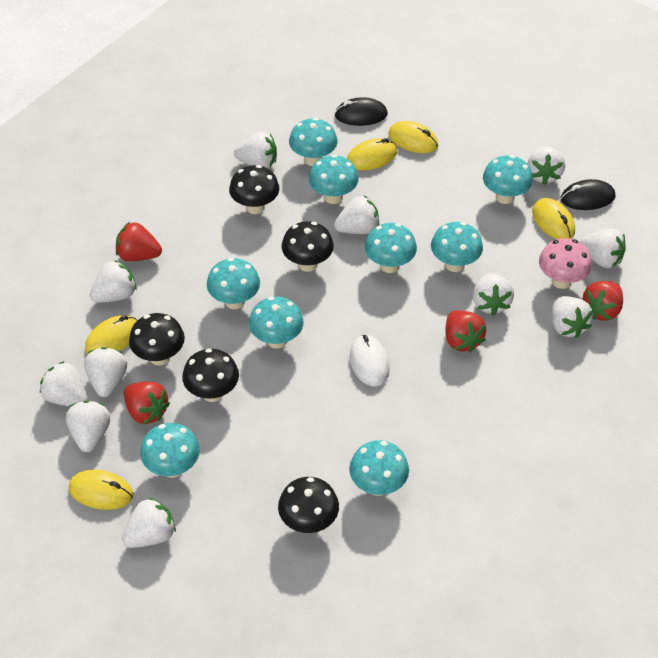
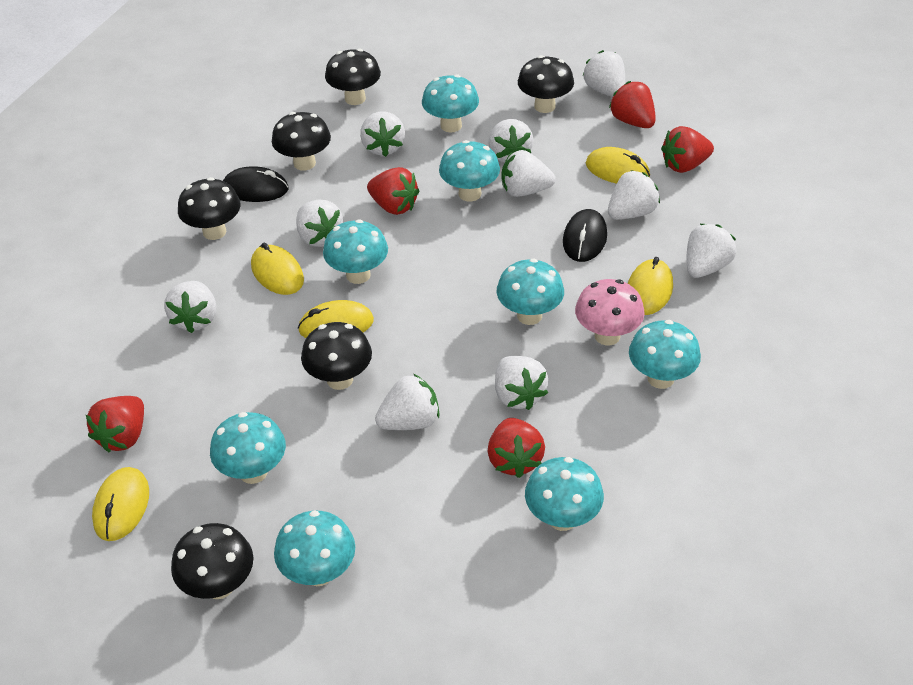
black mushroom: [129,313,185,365] [182,348,239,402] [229,165,279,214] [278,477,339,533] [281,221,334,272] = 5 -> [171,523,254,599] [178,177,241,240] [272,112,331,170] [301,322,372,390] [325,49,381,105] [518,55,574,113] = 6
red strawberry: [116,222,162,261] [124,381,170,424] [445,310,486,353] [583,281,623,321] = 4 -> [86,396,144,452] [367,167,420,215] [487,418,545,478] [609,81,656,128] [661,126,714,173] = 5
turquoise mushroom: [140,423,200,478] [207,258,260,309] [249,296,304,349] [289,118,338,166] [309,154,358,204] [349,440,409,496] [365,223,417,273] [431,222,483,272] [483,155,533,204] = 9 -> [210,412,286,484] [274,510,355,586] [323,220,388,284] [422,74,479,133] [439,140,500,202] [497,259,564,325] [525,457,604,531] [629,320,701,389] = 8
white mouse: [350,335,390,386] = 1 -> none = 0
white strawberry: [40,361,88,407] [66,401,110,452] [84,347,127,397] [90,260,137,303] [122,497,176,548] [234,132,277,169] [334,196,379,234] [473,273,514,316] [527,147,565,185] [552,296,593,338] [580,229,626,268] = 11 -> [164,281,216,333] [296,200,343,247] [360,111,405,157] [375,374,440,430] [488,119,533,163] [495,356,548,410] [502,150,556,197] [583,50,625,97] [608,170,660,220] [687,224,736,278] = 10

